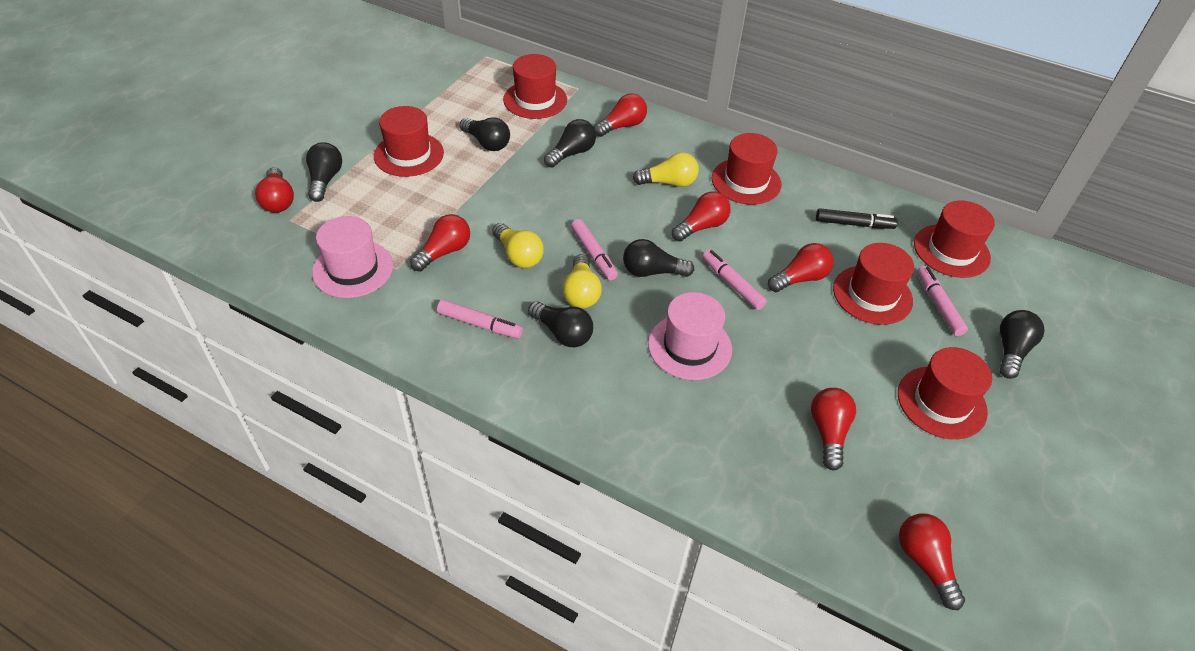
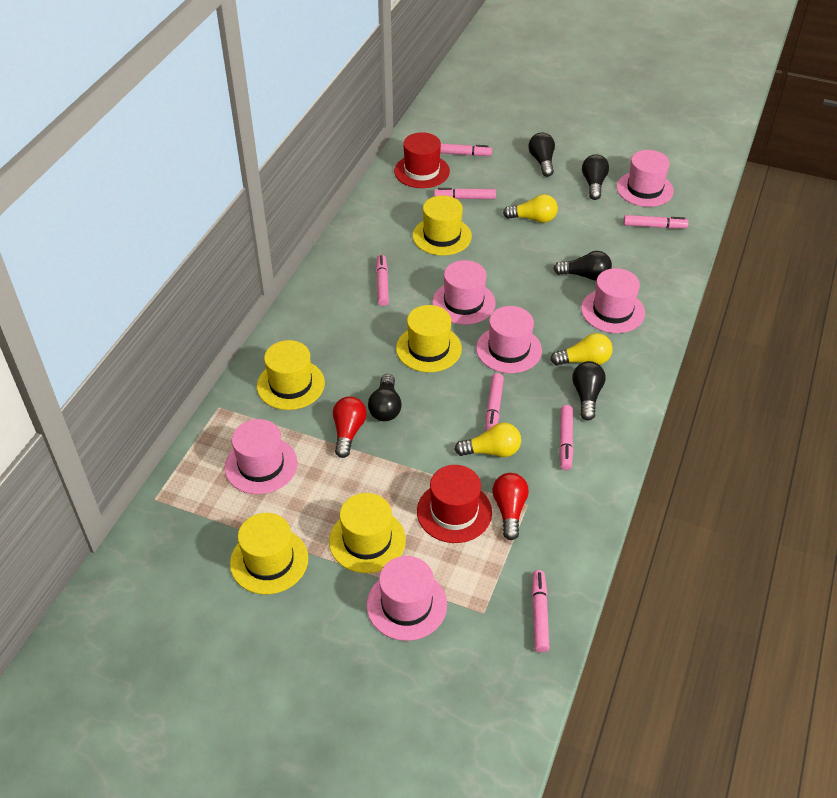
black light bulb: [306,142,342,202] [460,117,510,151] [528,301,593,347] [544,119,596,168] [623,239,694,277] [999,310,1045,379] = 6 -> [368,374,402,421] [528,133,555,177] [553,251,612,281] [572,361,606,420] [582,154,609,200] = 5
black marker: [816,208,898,229] = 1 -> none = 0
pink hat: [312,216,393,298] [648,292,732,380] = 2 -> [225,419,298,494] [366,556,447,641] [432,260,496,325] [476,306,542,373] [581,268,645,333] [617,150,674,207] = 6
pink marker: [437,300,523,338] [571,219,618,280] [702,250,767,310] [917,266,968,336] = 4 -> [376,255,389,306] [434,188,496,199] [440,143,492,156] [485,373,504,432] [532,570,549,652] [559,405,573,470] [624,215,689,229] = 7
red hat: [374,106,444,177] [503,54,567,119] [712,133,781,205] [833,243,914,325] [898,347,992,439] [914,201,995,278] = 6 -> [394,132,450,188] [417,465,492,543] = 2
red light bulb: [255,167,294,213] [410,214,470,272] [594,93,647,137] [672,191,731,242] [768,243,834,292] [811,388,856,471] [899,513,965,610] = 7 -> [333,396,367,458] [492,473,529,540] = 2
yellow hat: none = 0 -> [230,513,308,594] [257,340,325,410] [329,493,406,573] [396,305,462,372] [413,195,472,256] = 5

